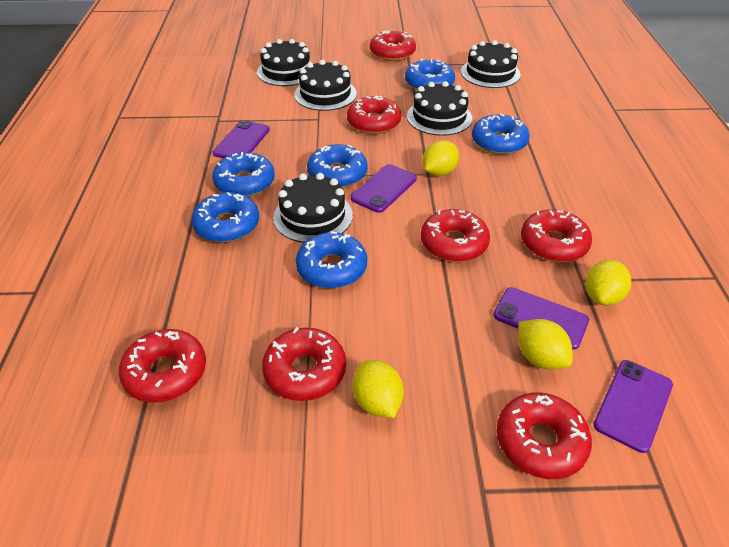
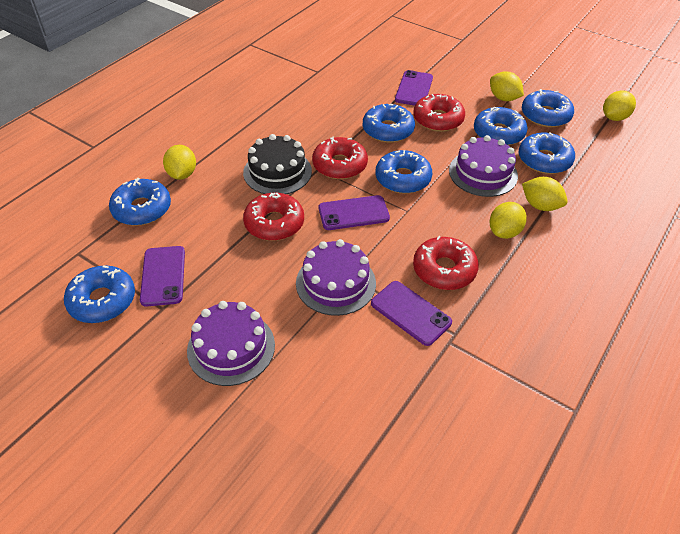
black cake: [257,39,313,86] [273,173,353,243] [294,60,357,111] [407,81,472,136] [461,40,521,88] = 5 -> [243,134,312,194] = 1
blue donut: [191,192,259,243] [212,152,275,197] [296,231,367,288] [307,144,368,188] [405,59,455,90] [472,114,530,155] = 6 -> [64,265,135,323] [109,178,171,226] [363,104,415,143] [376,150,432,194] [474,107,528,146] [519,132,575,174] [522,89,574,127] = 7
purple cake: none = 0 -> [187,301,275,386] [296,239,376,316] [449,135,518,197] = 3
red donut: [119,329,206,403] [262,327,346,401] [347,96,402,134] [370,30,416,61] [421,209,490,262] [497,392,592,479] [521,209,592,262] = 7 -> [243,193,304,241] [312,137,368,179] [413,94,465,132] [413,236,479,290] = 4
yellow lemon: [353,360,404,418] [423,140,459,176] [518,319,573,369] [585,260,631,306] = 4 -> [163,145,196,180] [490,71,524,101] [490,202,527,239] [522,177,568,211] [603,91,636,121] = 5

